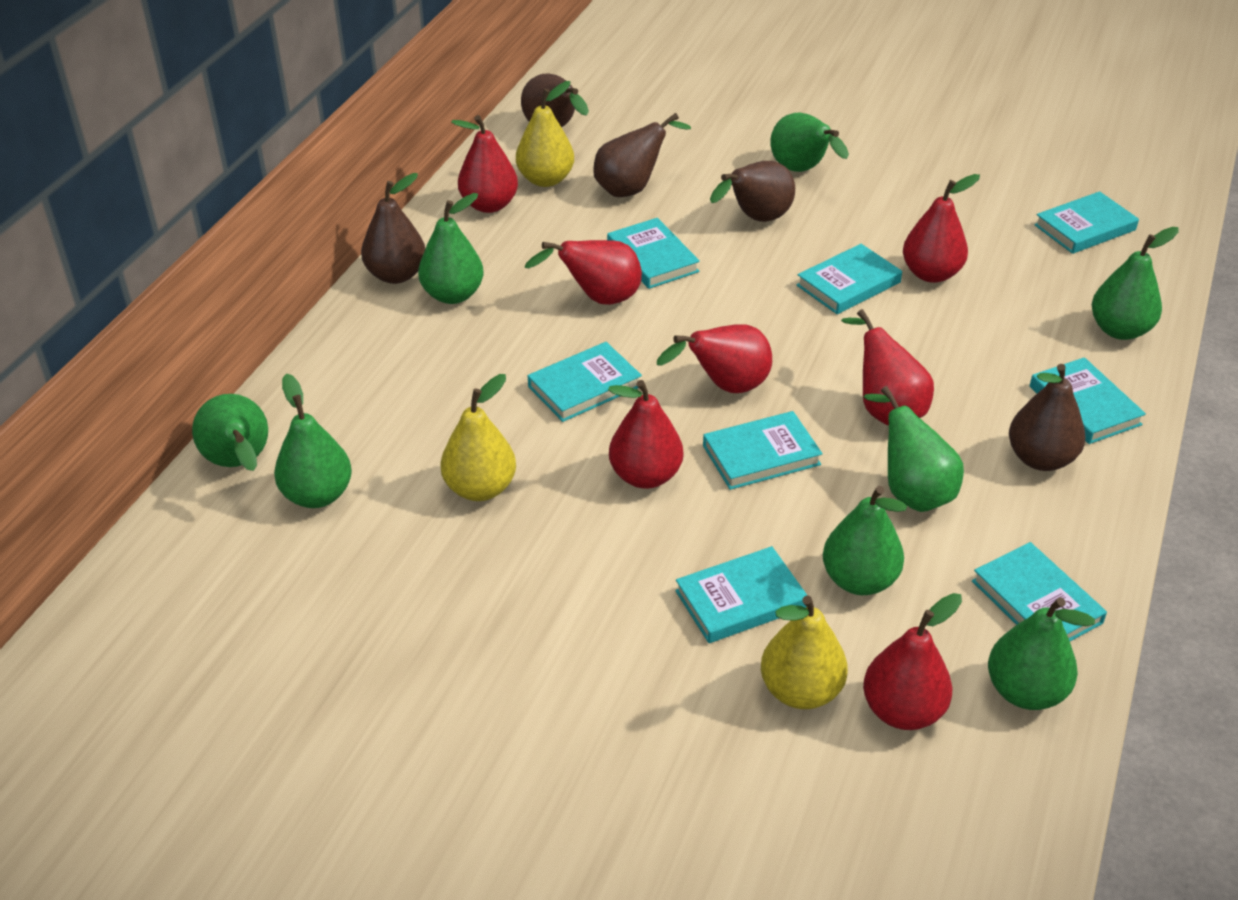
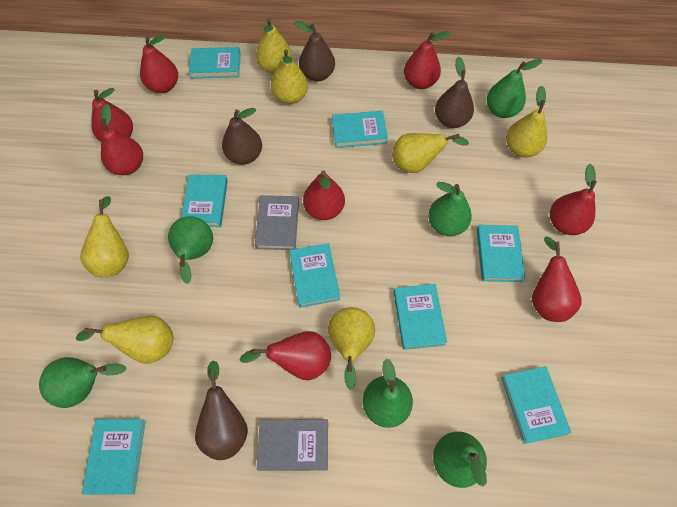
brown pear: [361,173,425,284] [521,74,589,127] [593,113,691,197] [710,161,795,222] [1009,364,1086,471] = 5 -> [195,360,248,460] [222,108,262,165] [294,21,335,81] [435,57,474,128] = 4
green pear: [192,394,268,471] [274,374,352,508] [418,193,484,304] [770,113,849,172] [823,486,907,595] [864,386,964,512] [988,597,1095,710] [1092,227,1179,340] = 8 -> [39,357,127,408] [168,216,213,284] [363,358,413,428] [428,182,472,236] [433,431,487,488] [487,59,543,118] = 6
grey book: none = 0 -> [255,195,299,250] [257,419,328,471] = 2
red pear: [451,115,518,213] [525,240,642,305] [608,380,683,489] [657,324,772,393] [841,309,934,426] [863,593,962,730] [903,174,980,283] = 7 -> [91,88,133,142] [101,103,143,175] [140,35,178,93] [240,331,331,380] [303,171,345,220] [404,31,451,89] [532,237,582,322] [550,164,597,235] = 8
yellow pear: [440,374,516,501] [516,81,574,187] [761,596,848,709] = 3 -> [76,316,173,364] [80,196,129,277] [256,18,292,74] [271,49,308,104] [328,307,375,390] [392,133,469,173] [506,86,547,157] = 7

